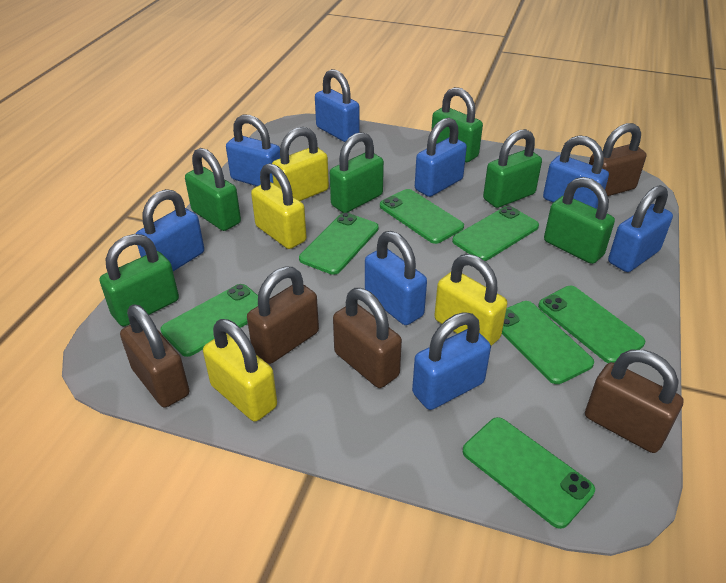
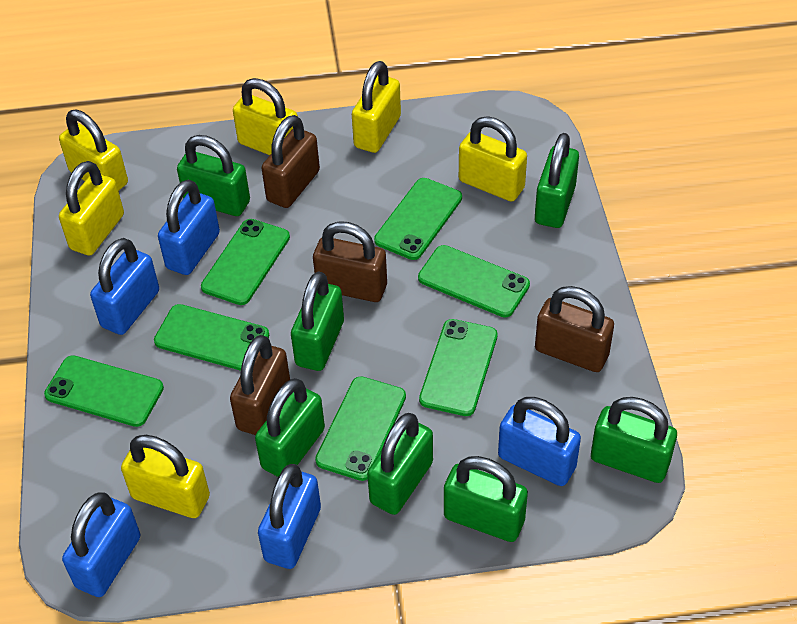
blue padlock: [136,189,204,271] [226,114,280,186] [315,69,360,142] [365,231,427,325] [412,312,491,410] [415,118,467,197] [543,135,609,209] [608,185,673,272] = 8 -> [62,492,140,597] [90,238,159,335] [158,180,220,275] [258,464,321,569] [498,397,581,486] = 5
brown padlock: [120,304,189,408] [247,266,319,364] [333,288,402,388] [585,350,684,453] [589,123,646,196] = 5 -> [230,335,290,435] [262,115,320,208] [313,221,387,302] [535,286,614,372] = 4
green padlock: [100,234,179,326] [185,148,241,231] [330,132,384,213] [431,87,483,162] [483,129,542,208] [544,177,615,264] = 6 -> [177,135,250,216] [255,378,325,477] [291,271,344,371] [367,413,433,515] [444,456,528,542] [535,133,579,228] [591,397,677,483] = 7
yellow padlock: [203,319,277,421] [251,163,307,249] [272,127,329,201] [434,254,507,346] = 4 -> [59,110,128,191] [59,161,124,256] [121,435,210,518] [233,78,298,155] [352,61,401,153] [459,116,527,202] = 6

